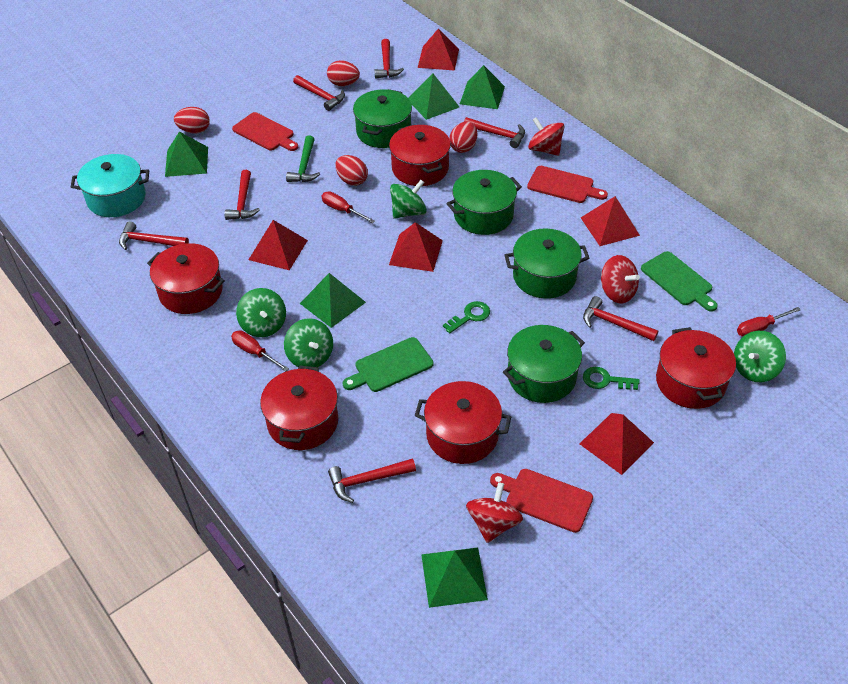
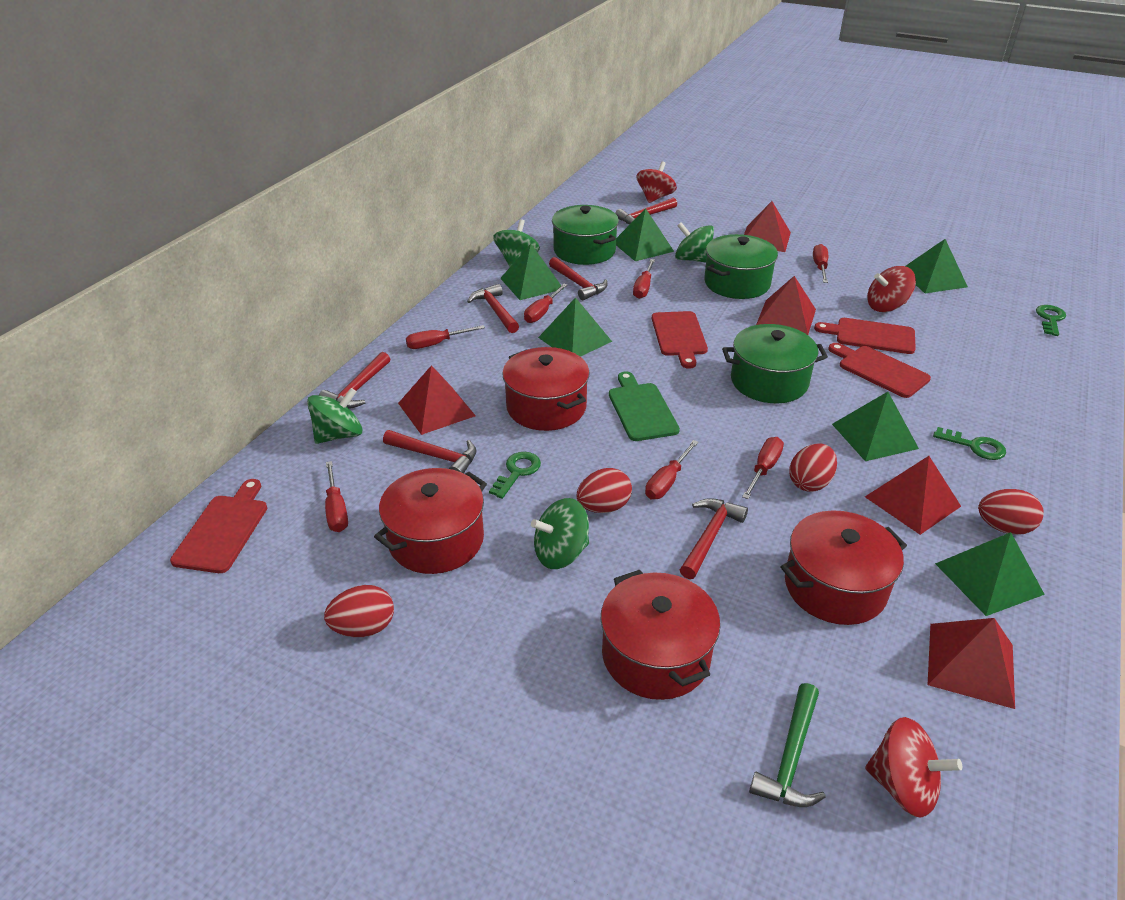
green cutting board: [342,337,434,392] [641,251,718,312] = 2 -> [609,371,680,441] = 1
green key: [443,301,490,333] [583,367,640,390] = 2 -> [489,452,541,499] [933,427,1006,460] [1036,305,1066,336] = 3
green pot: [353,89,412,148] [446,170,522,235] [503,325,585,403] [504,228,589,299] = 4 -> [552,205,619,265] [704,234,778,299] [722,324,828,403] = 3
green pyramid: [165,131,208,177] [300,273,366,328] [408,73,459,120] [421,547,488,608] [460,65,505,109] = 5 -> [500,244,564,300] [538,297,612,357] [616,208,674,261] [832,392,919,461] [906,239,968,293] [935,532,1045,616] = 6
red cutting board: [232,112,298,151] [490,469,593,533] [527,166,608,203] = 3 -> [170,479,267,573] [652,311,708,369] [814,318,916,354] [828,343,931,398] = 4
red hammer: [119,221,189,250] [224,170,260,220] [293,75,345,111] [328,458,416,503] [375,39,404,79] [464,117,525,148] [583,296,658,341] = 7 -> [319,352,390,409] [383,430,476,473] [467,284,519,333] [549,257,607,300] [615,198,677,224] [680,498,748,579] = 6
red pot: [147,243,225,314] [260,366,338,450] [389,125,451,186] [415,381,511,464] [656,327,736,409] = 5 -> [374,468,487,574] [502,347,590,431] [601,570,720,700] [781,510,907,625] = 4
red screwdriver: [231,331,289,371] [322,192,375,223] [737,307,801,337] = 3 -> [325,461,348,532] [406,325,485,349] [524,283,567,323] [633,259,655,299] [645,440,699,499] [742,437,784,499] [813,244,828,283] = 7
turquoise pot: [71,154,149,217] = 1 -> none = 0

